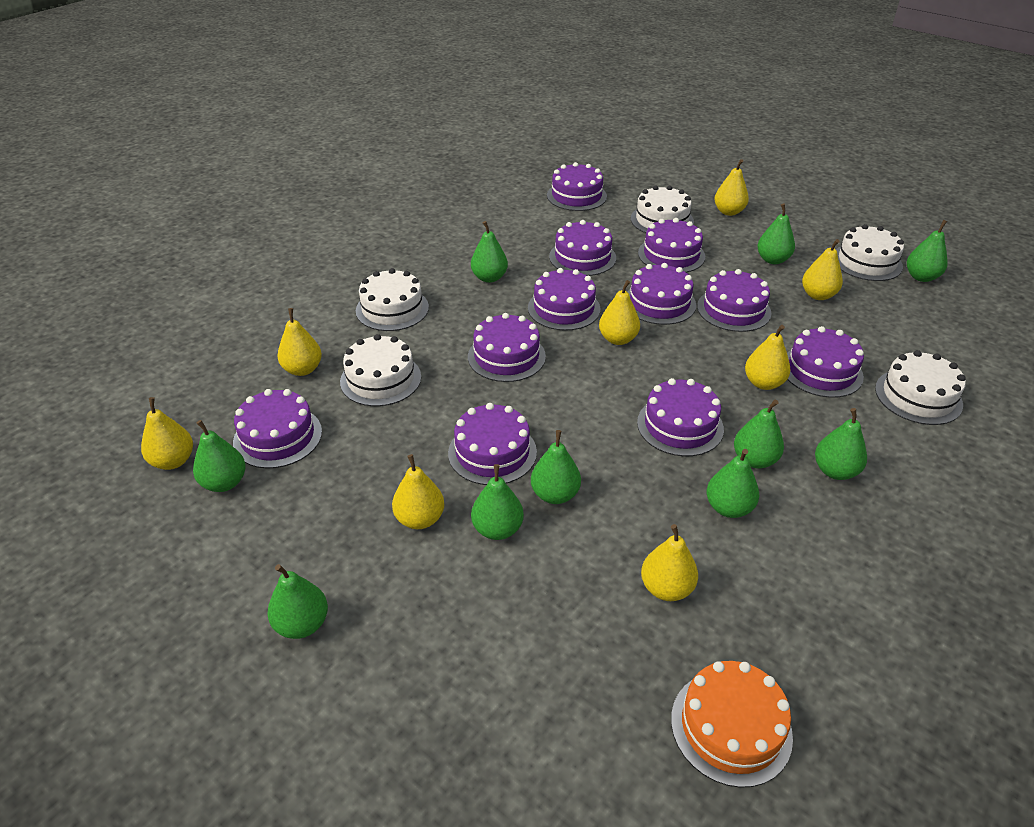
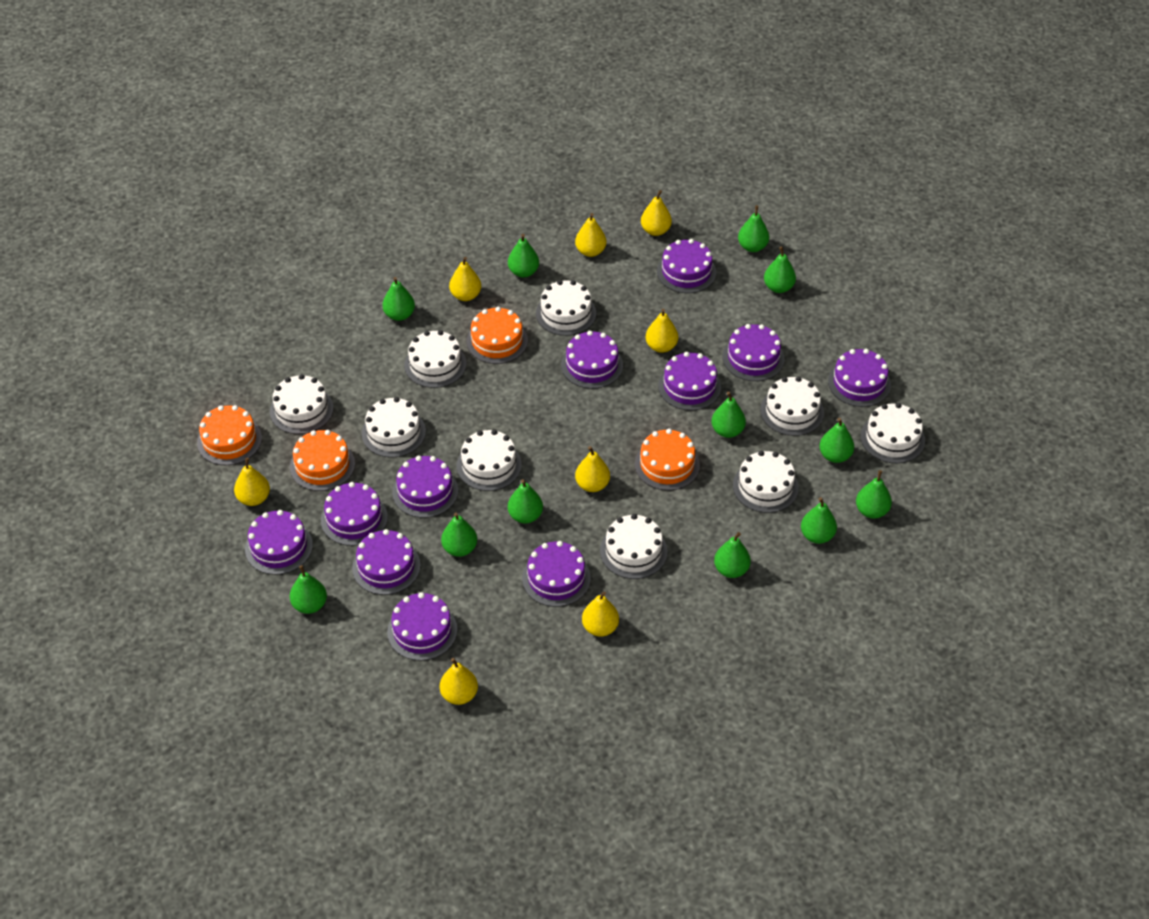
green pear: [193,420,246,492] [267,564,328,639] [471,221,508,283] [471,464,524,540] [531,430,581,504] [706,449,759,518] [734,400,784,469] [757,204,795,264] [815,408,867,480] [907,220,948,282] = 10 -> [290,565,327,614] [382,277,415,321] [441,513,477,557] [508,234,539,278] [508,479,543,524] [711,392,746,438] [714,532,751,578] [738,205,769,252] [764,247,796,293] [801,497,837,544] [819,418,854,463] [856,470,892,519] = 12
orange cake: [671,661,793,788] = 1 -> [197,405,262,465] [290,430,355,491] [467,307,528,364] [635,429,700,490] = 4
white cake: [340,334,421,406] [356,268,429,331] [631,186,694,233] [836,224,904,281] [875,350,966,425] = 5 -> [270,374,333,434] [362,397,426,457] [404,330,466,388] [457,430,522,491] [536,280,596,336] [600,514,667,579] [733,451,799,513] [760,376,824,436] [861,403,925,463] = 9

